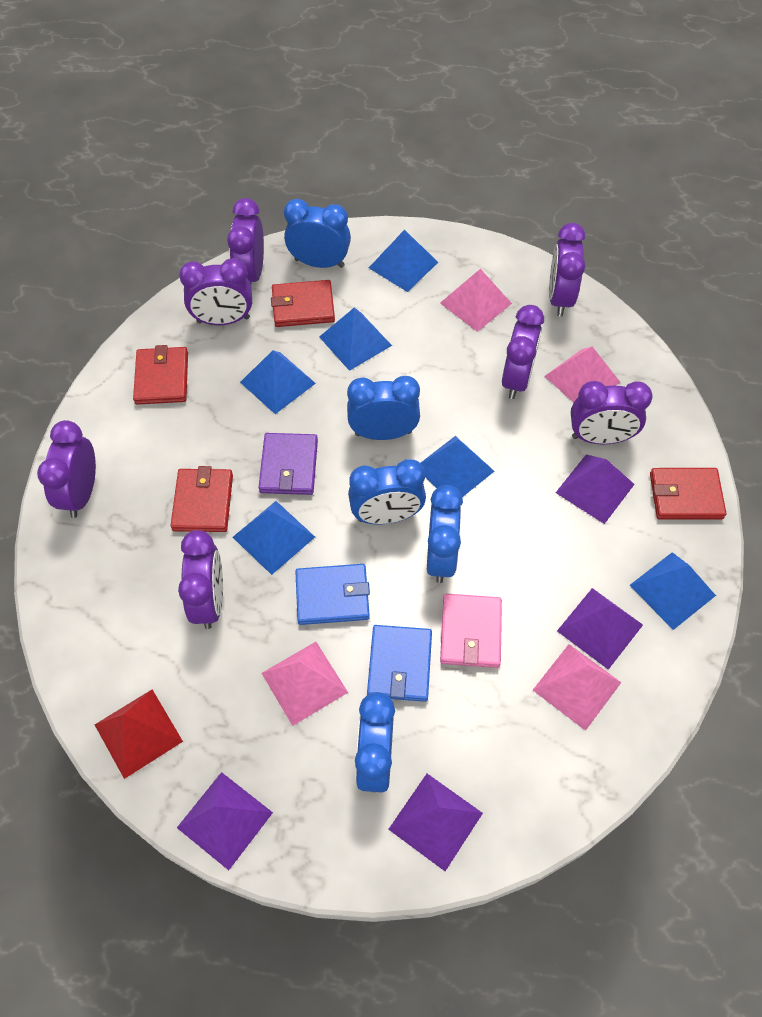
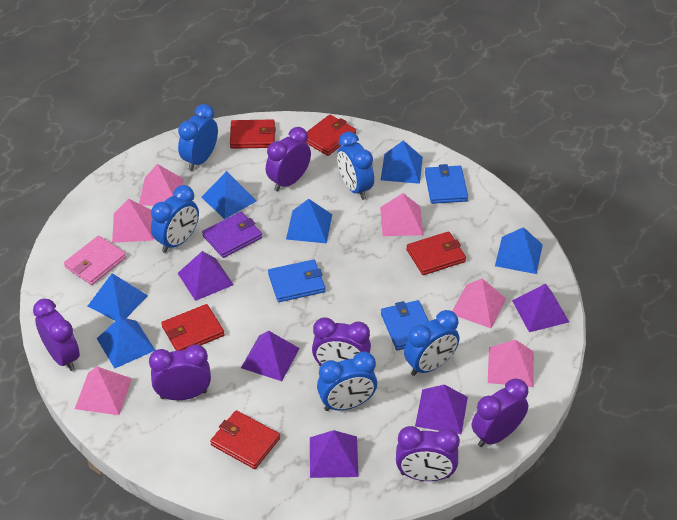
blue wallet: [295,564,370,625] [367,625,432,702] = 2 -> [268,260,325,302] [381,300,429,350] [425,164,468,204] = 3
pink pyramid: [262,642,348,726] [440,269,512,332] [533,644,622,731] [545,347,620,402] = 4 -> [75,366,132,415] [112,199,154,243] [139,164,184,206] [380,193,423,236] [452,279,506,328] [488,340,534,387] = 6
purple clock: [37,420,96,518] [178,530,223,629] [179,258,252,325] [227,198,264,284] [502,305,544,399] [549,223,585,316] [571,381,652,444] = 7 -> [33,299,80,371] [149,345,211,400] [266,127,311,191] [312,317,371,366] [396,426,460,481] [472,378,528,447] = 6
purple pyramid: [177,772,273,870] [388,774,483,871] [556,454,635,524] [557,588,643,670] = 4 -> [178,251,234,301] [241,331,300,381] [310,430,359,478] [415,384,468,434] [512,284,569,332] = 5
red pyramid: [95,689,183,779] = 1 -> none = 0
red wallet: [133,345,188,405] [170,466,233,532] [271,280,335,327] [650,468,727,519] = 4 -> [162,304,225,351] [210,410,280,469] [230,119,276,149] [305,114,356,156] [406,231,466,275] = 5

